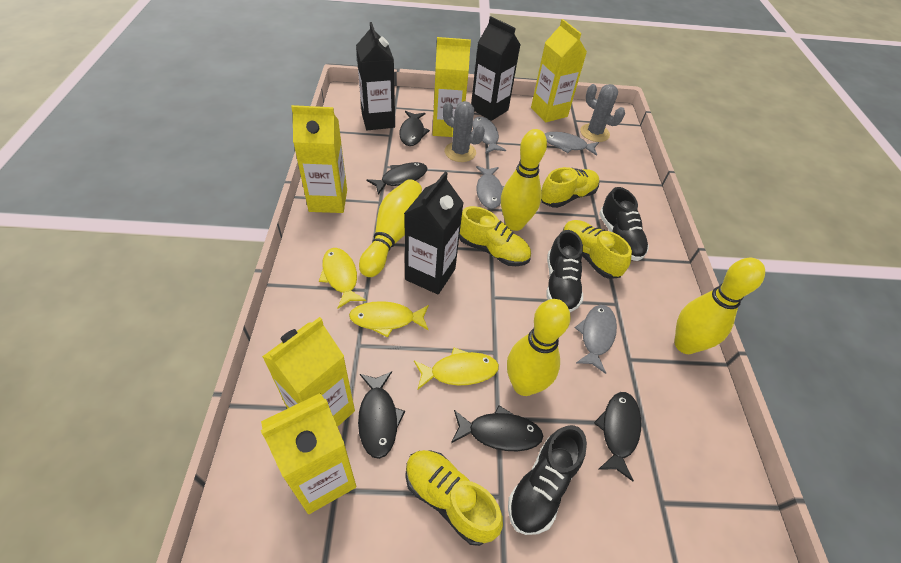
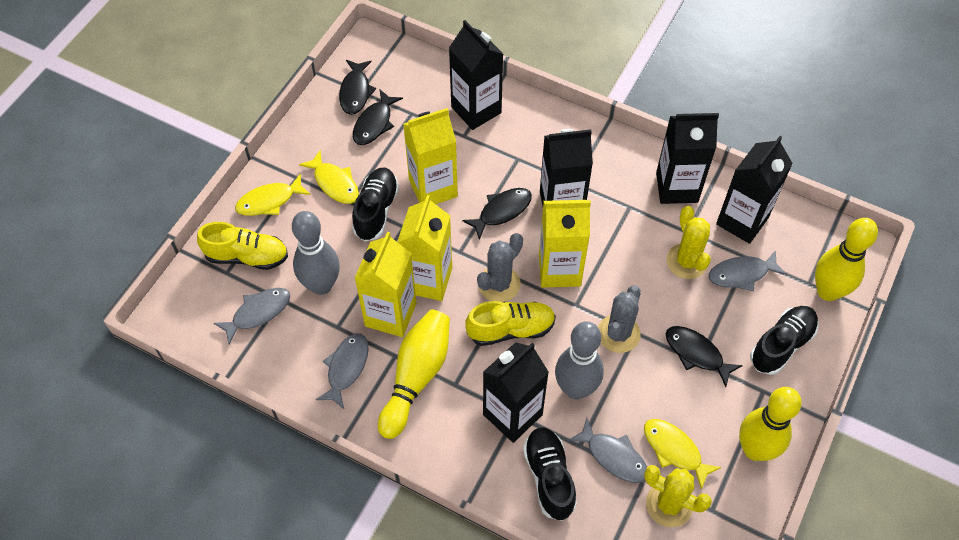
black carton: [356,22,395,130] [404,172,464,294] [471,16,521,121] = 3 -> [449,20,503,130] [483,342,549,443] [540,129,593,206] [656,113,719,204] [716,136,793,244] = 5
black fish: [358,371,405,459] [366,162,428,195] [399,111,430,146] [451,405,543,451] [594,392,641,481] = 5 -> [339,60,376,115] [353,90,403,145] [462,188,532,240] [666,326,743,387] = 4
grey bowling pin: none = 0 -> [292,211,340,295] [555,321,604,399] = 2
yellow bowling pin: [359,179,422,277] [501,129,547,231] [507,299,571,396] [674,258,765,354] = 4 -> [378,310,450,439] [739,387,802,461] [815,218,878,301] = 3
yellow cactus: none = 0 -> [644,465,712,527] [666,206,711,279] = 2
yellow carton: [261,393,356,514] [262,317,355,427] [291,105,347,213] [432,37,471,137] [531,19,587,122] = 5 -> [355,232,416,337] [397,195,452,301] [403,108,458,204] [539,200,591,288] = 4
yellow shoe: [405,450,503,546] [459,206,531,266] [541,167,599,208] [563,220,632,279] = 4 -> [197,222,288,270] [465,301,556,346] = 2

